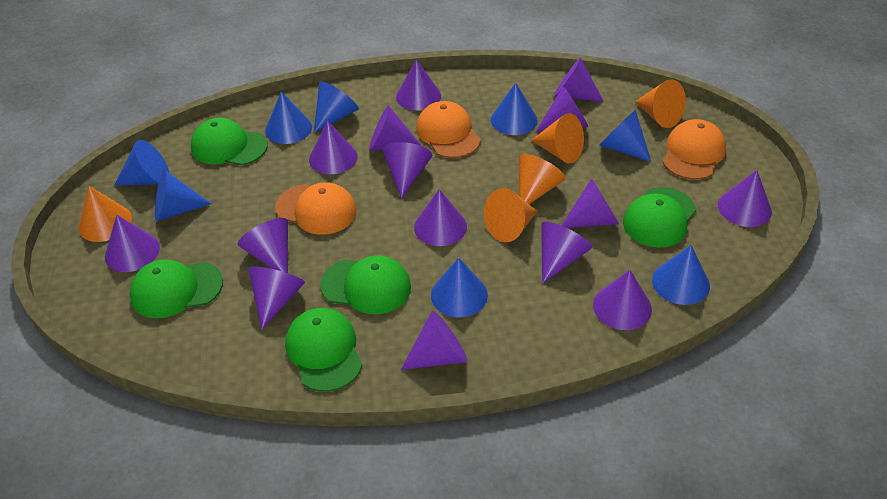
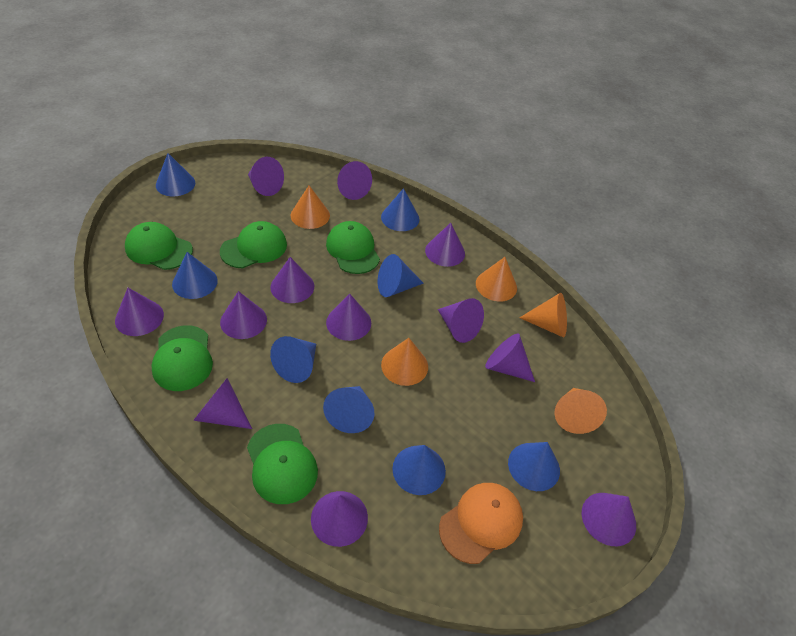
orange cap: [275,182,357,235] [416,101,481,158] [662,119,726,180] = 3 -> [439,483,523,564] = 1
purple cone: [105,215,160,272] [238,218,288,273] [248,266,305,330] [309,120,358,174] [369,105,421,151] [382,142,432,199] [396,59,441,111] [401,311,467,370] [414,189,467,246] [536,86,588,132] [541,222,592,284] [554,57,604,102] [561,178,619,228] [593,270,652,330] [718,170,772,227] = 15 -> [115,288,164,336] [193,378,252,429] [220,291,267,339] [248,157,284,196] [270,257,314,303] [311,491,368,547] [326,293,371,341] [337,161,372,200] [425,223,465,267] [438,298,484,343] [485,334,535,382] [582,493,636,546] = 12

